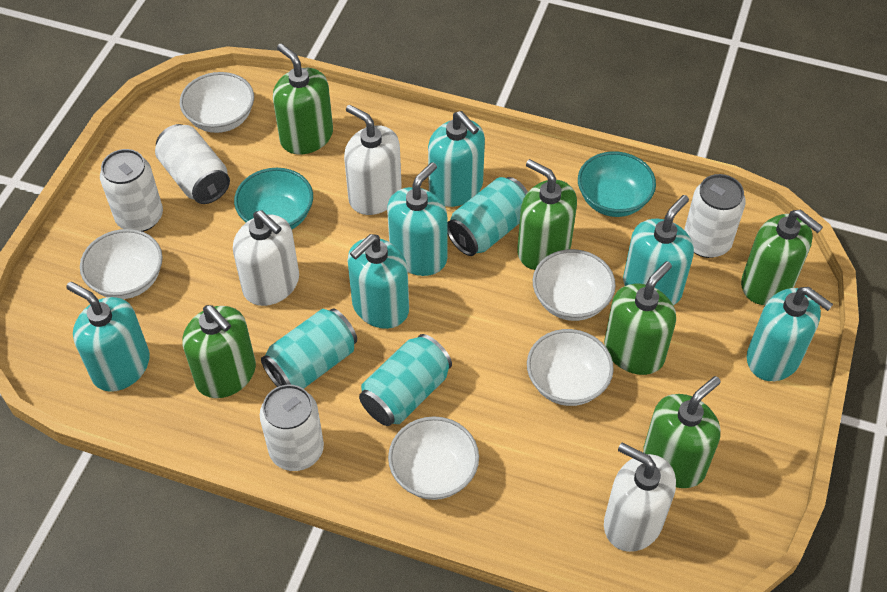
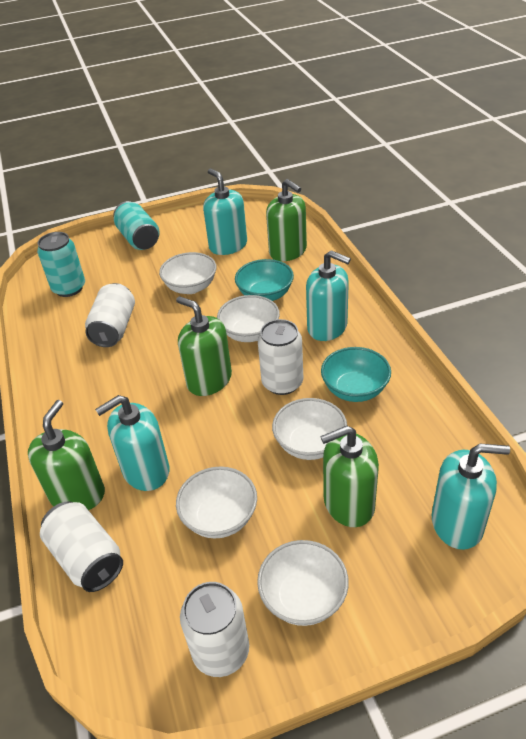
green soap dispenser: [183,305,256,398] [273,43,333,154] [517,159,577,270] [604,261,676,375] [643,376,721,488] [741,210,823,305] = 6 -> [28,400,105,510] [176,296,232,396] [266,179,307,261] [320,426,379,527] = 4
turquoise can: [261,308,357,389] [359,334,452,426] [447,177,528,256] = 3 -> [37,232,85,297] [113,201,160,250] = 2
turquoise soap dispenser: [66,282,150,392] [347,234,409,329] [387,162,448,276] [428,111,485,207] [623,195,694,305] [747,287,833,381] = 6 -> [95,395,169,491] [203,169,247,255] [306,250,351,341] [432,444,510,550] = 4
white soap dispenser: [233,210,299,306] [344,105,402,215] [604,443,676,552] = 3 -> none = 0

